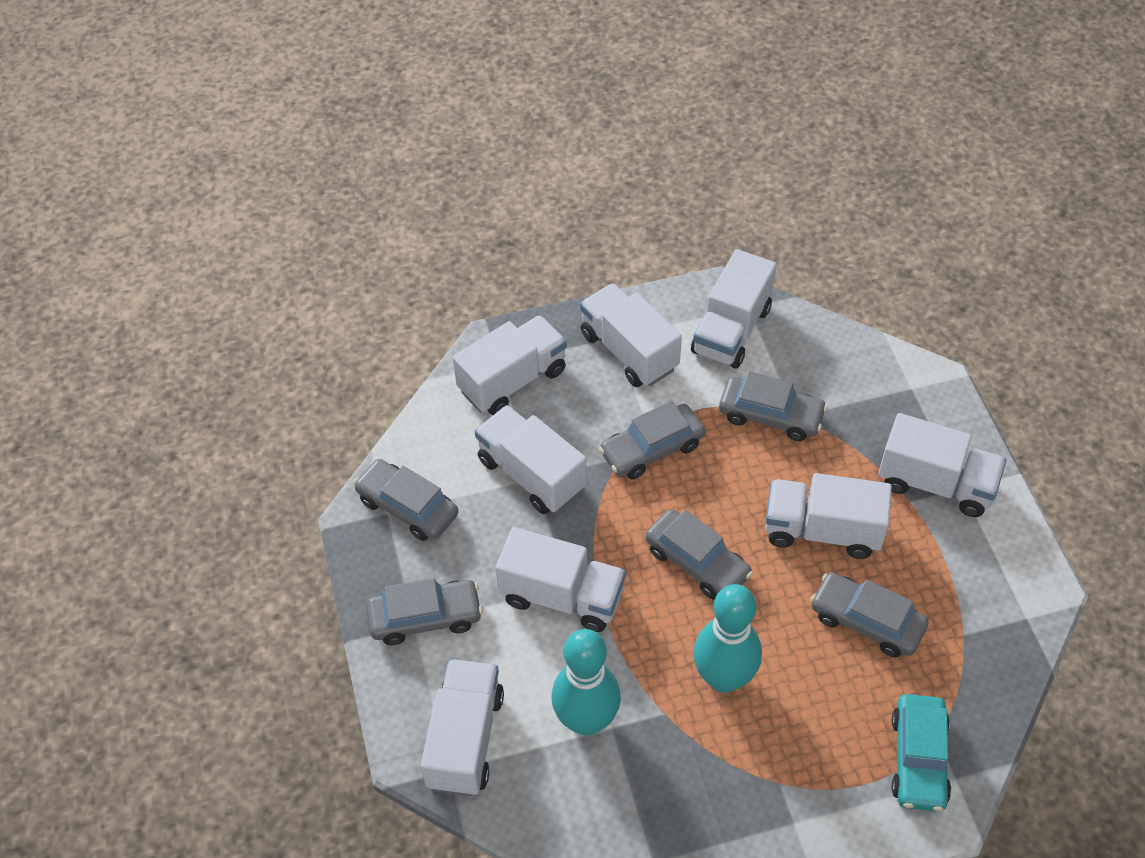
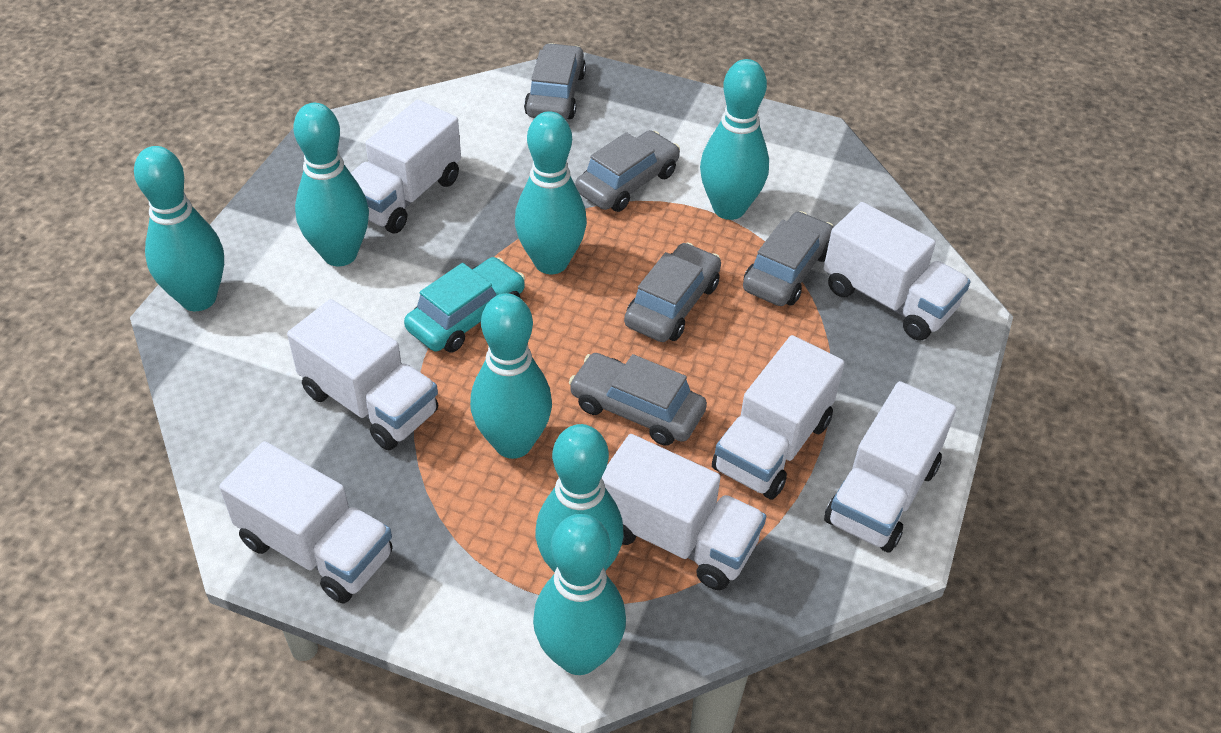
grey car: [354,459,458,541] [367,578,483,645] [599,401,705,479] [645,509,753,599] [719,371,828,441] [810,572,929,658] = 6 -> [524,43,586,120] [569,353,707,446] [575,130,680,212] [624,243,721,342] [743,211,834,306] = 5
turquoise bowling pin: [552,629,621,736] [693,584,762,693] = 2 -> [134,146,224,311] [293,103,369,266] [470,293,552,459] [515,111,587,274] [533,514,626,675] [536,424,624,572] [700,59,769,220] = 7
white truck: [420,659,504,796] [453,315,567,415] [475,405,587,514] [495,527,626,632] [580,283,682,387] [691,249,776,369] [765,473,892,559] [878,413,1006,517] = 8 -> [219,441,393,604] [287,299,438,450] [351,100,461,233] [602,434,766,590] [712,335,844,500] [823,202,971,340] [824,381,956,553] = 7

